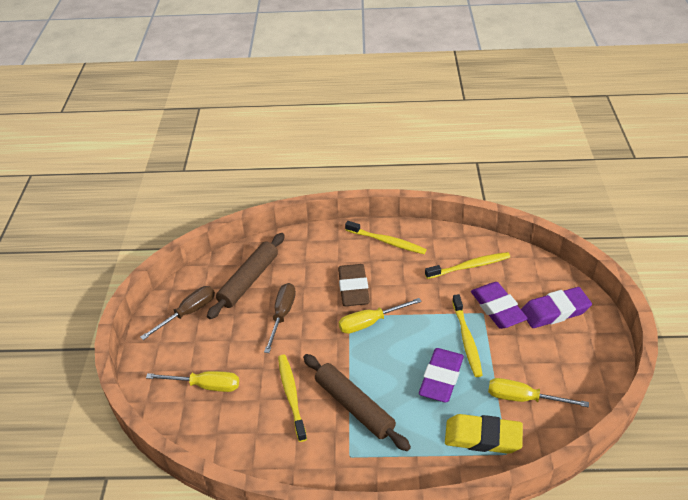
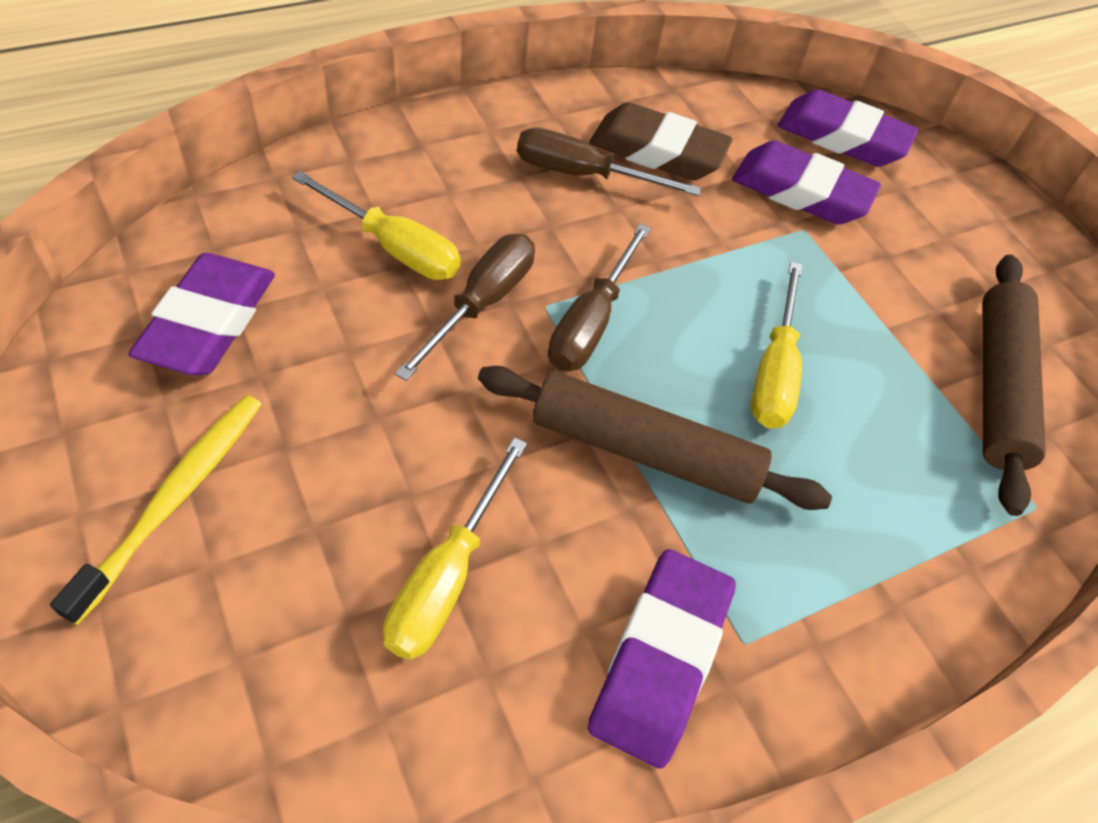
brown screwdriver: [140,286,215,340] [264,283,296,353] = 2 -> [395,234,535,381] [517,127,701,196] [548,224,651,371] = 3
purple eraser: [419,348,464,402] [471,282,528,329] [521,287,592,328] = 3 -> [128,253,275,375] [588,549,736,769] [732,140,881,224] [778,89,918,167] = 4
yellow eraser: [445,414,523,454] = 1 -> none = 0
yellow toothbrush: [278,355,307,442] [345,221,427,254] [425,252,510,279] [452,294,483,377] = 4 -> [50,395,262,625] = 1

